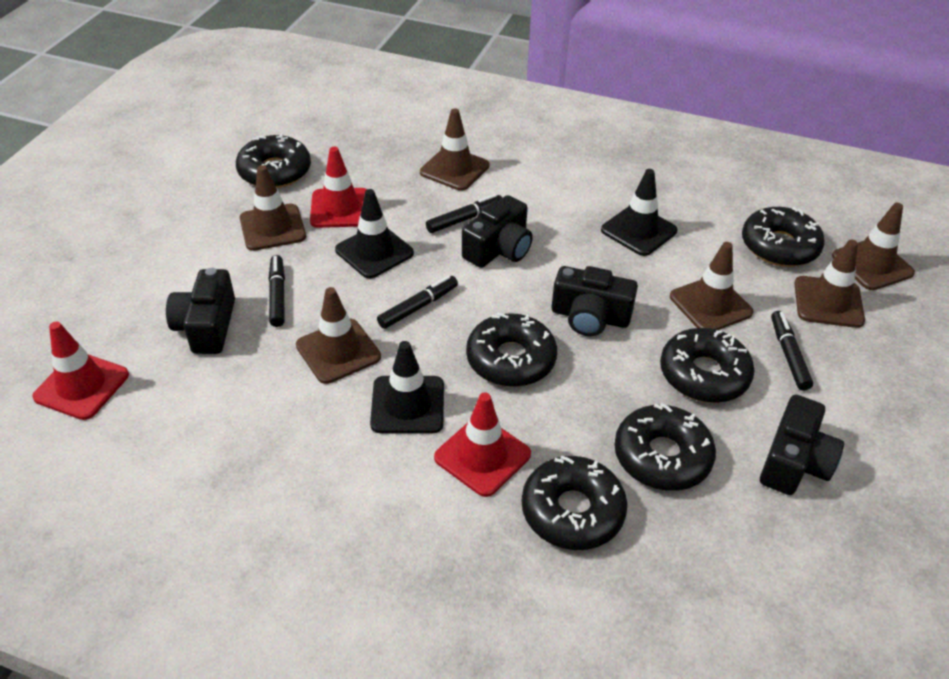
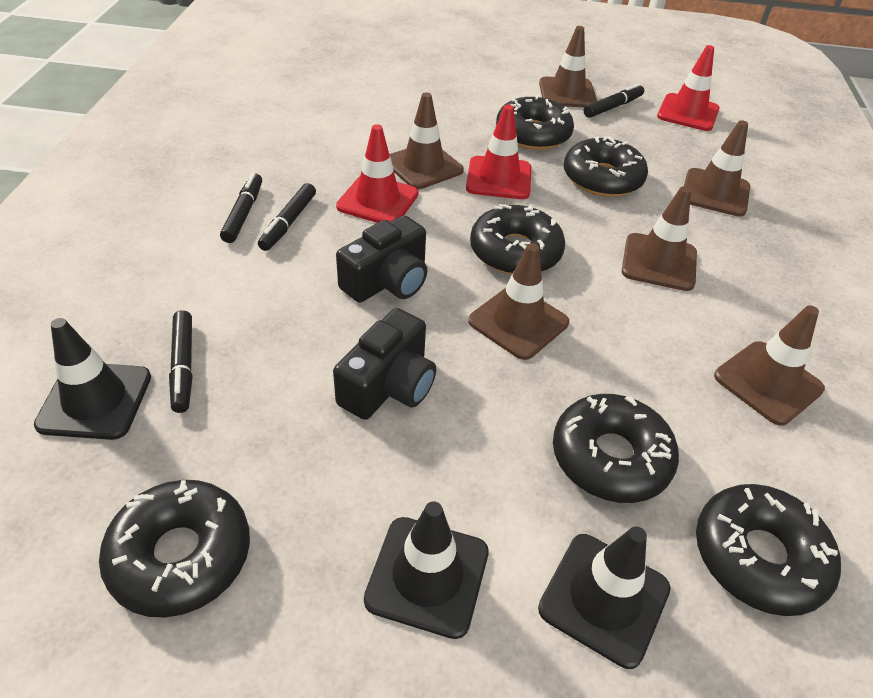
black camera: [166,268,235,354] [462,195,533,268] [552,266,638,336] [760,394,844,495] = 4 -> [333,308,436,420] [336,215,427,303] = 2

